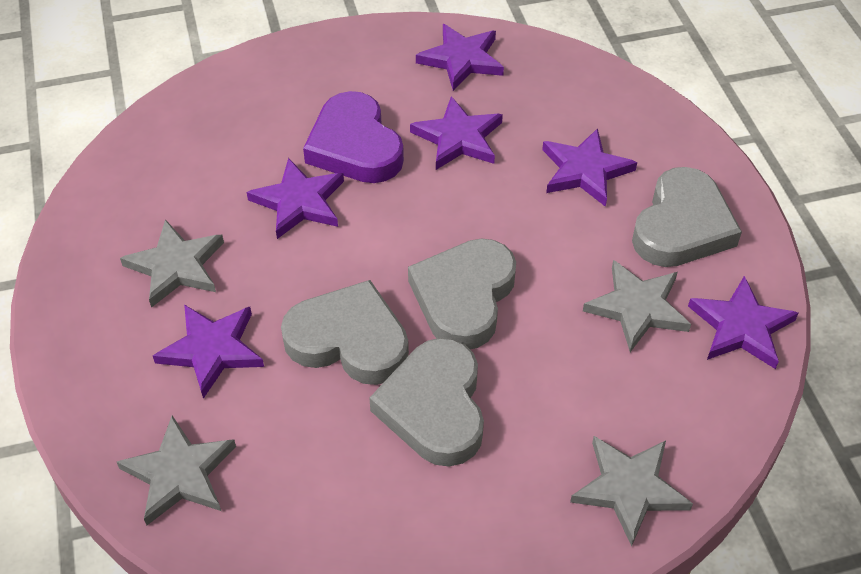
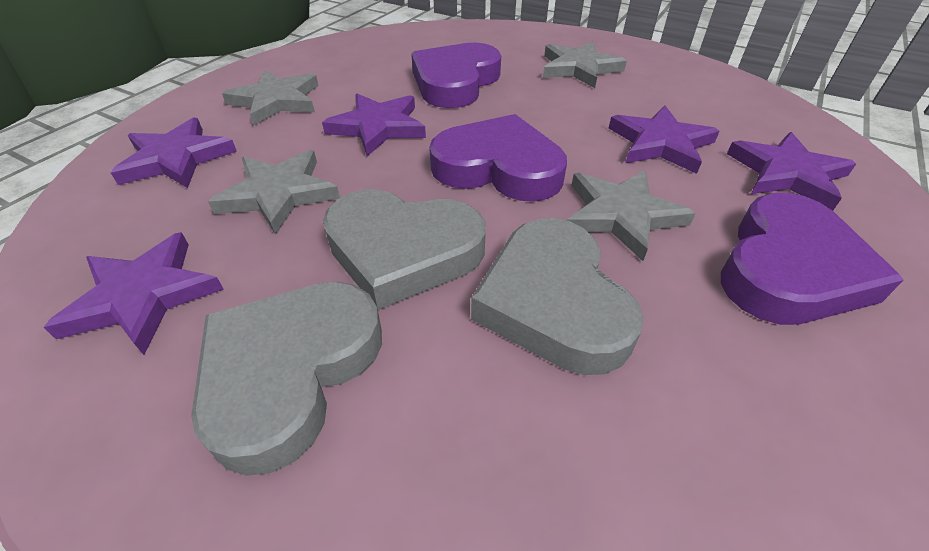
grey heart: [281,280,409,385] [369,338,484,467] [408,238,516,349] [632,167,742,267] = 4 -> [191,282,382,476] [323,189,486,310] [471,218,643,375] = 3
purple heart: [303,91,404,183] = 1 -> [411,43,501,108] [429,114,567,202] [721,193,904,325] = 3
purple star: [153,305,264,399] [247,158,344,239] [410,96,503,170] [416,24,504,91] [542,128,637,207] [688,276,798,369] = 6 -> [44,232,224,355] [111,117,237,188] [322,94,426,156] [609,105,720,174] [727,132,856,210] = 5

